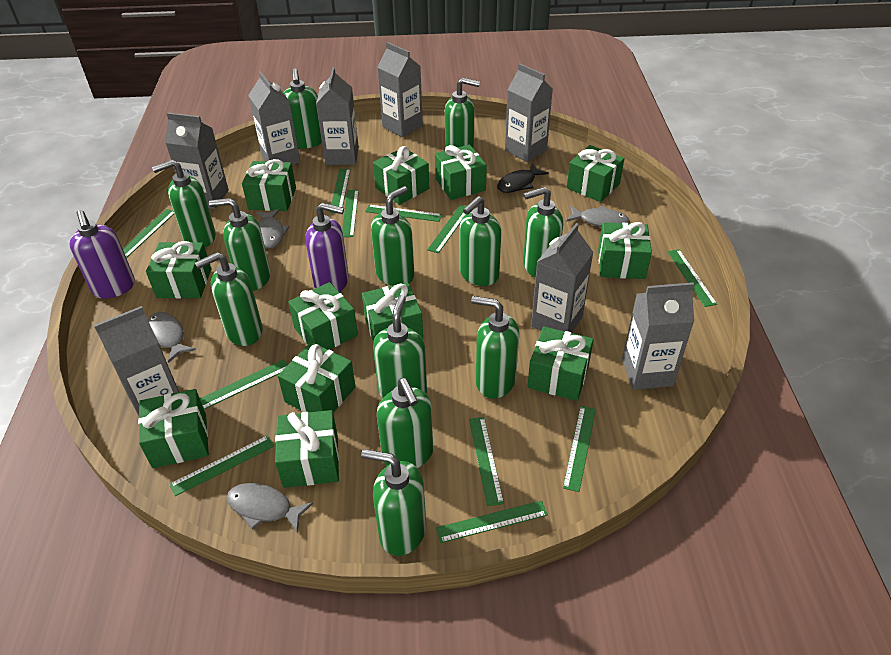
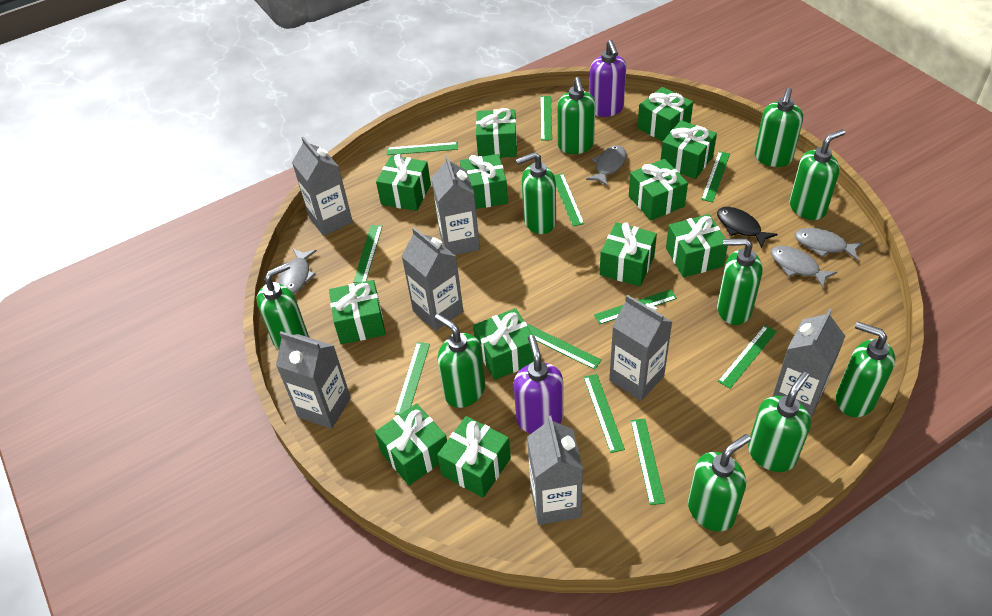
green soap dispenser: [152,160,216,247] [195,252,263,346] [209,198,271,291] [283,68,322,149] [361,449,426,556] [371,186,414,286] [373,295,427,398] [377,378,433,468] [445,77,480,149] [460,196,501,286] [471,296,519,399] [523,187,563,278] = 12 -> [256,263,309,350] [435,314,485,408] [516,152,556,234] [557,77,595,154] [688,434,751,532] [717,238,763,325] [748,372,811,472] [755,88,803,167] [789,129,845,220] [836,322,895,417] = 10
grey carton: [94,306,179,416] [165,112,229,209] [248,71,300,165] [316,67,359,165] [377,42,423,137] [505,63,553,162] [531,223,594,333] [622,282,694,390] = 8 -> [276,331,351,429] [292,137,353,236] [401,227,463,331] [431,155,480,255] [527,416,583,525] [609,295,672,401] [772,309,845,418] = 7

